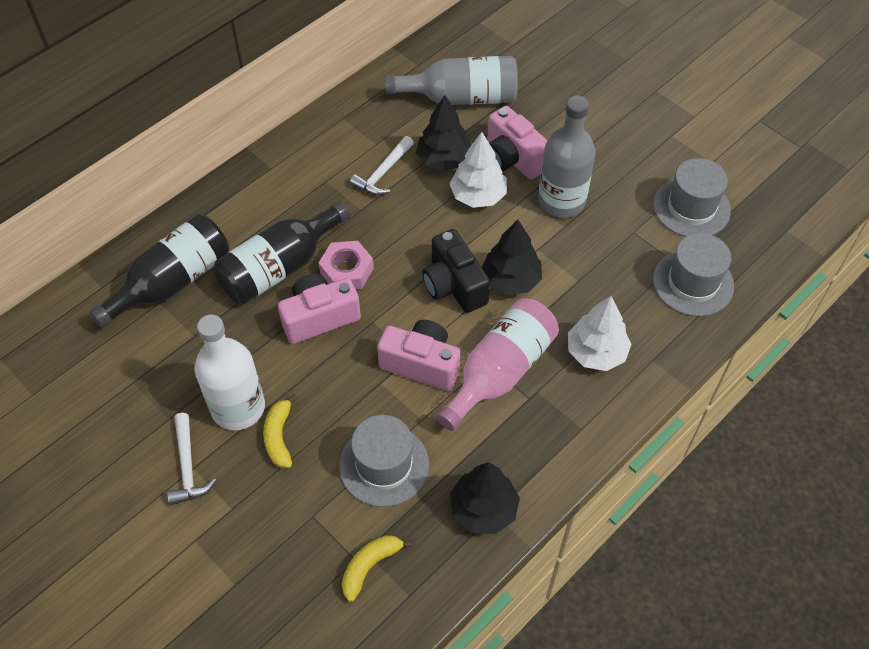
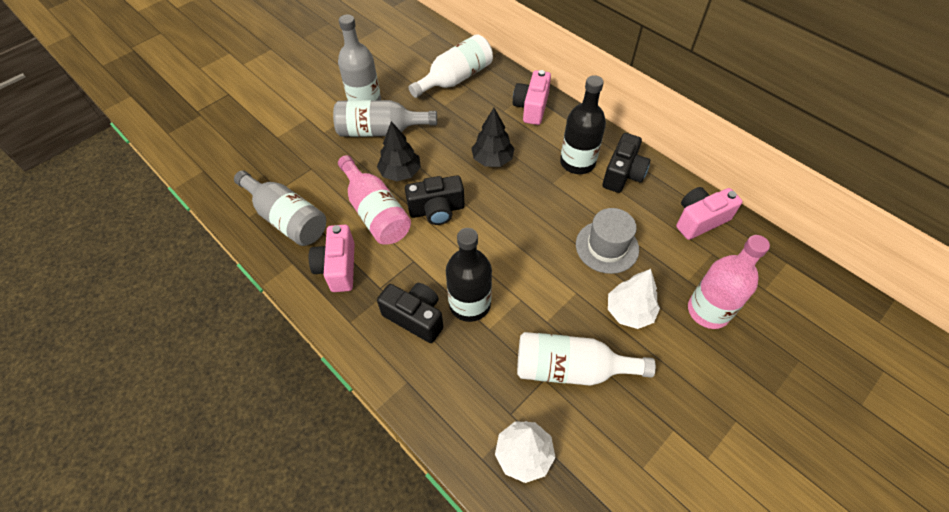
black camera: [422,229,490,313] = 1 -> [377,283,443,343] [405,176,465,225] [602,133,651,193] = 3
black tree: [416,95,471,171] [450,462,520,534] [482,219,542,295] = 3 -> [377,121,421,181] [471,108,515,167] = 2
grey bottle: [385,56,518,105] [538,96,595,218] = 2 -> [234,170,326,246] [333,100,437,137] [338,14,381,100] = 3
grey hat: [339,415,429,507] [653,158,731,237] [653,233,734,316] = 3 -> [576,208,639,274] = 1
pink bottle: [436,298,559,431] = 1 -> [338,155,411,244] [688,235,770,329] = 2
pink nut: [319,241,374,289] = 1 -> none = 0
white bottle: [194,315,265,430] = 1 -> [409,34,493,98] [517,332,656,386] = 2
white hammer: [167,413,216,505] [350,136,414,196] = 2 -> none = 0
yellow banana: [263,394,298,468] [342,535,413,602] = 2 -> none = 0

